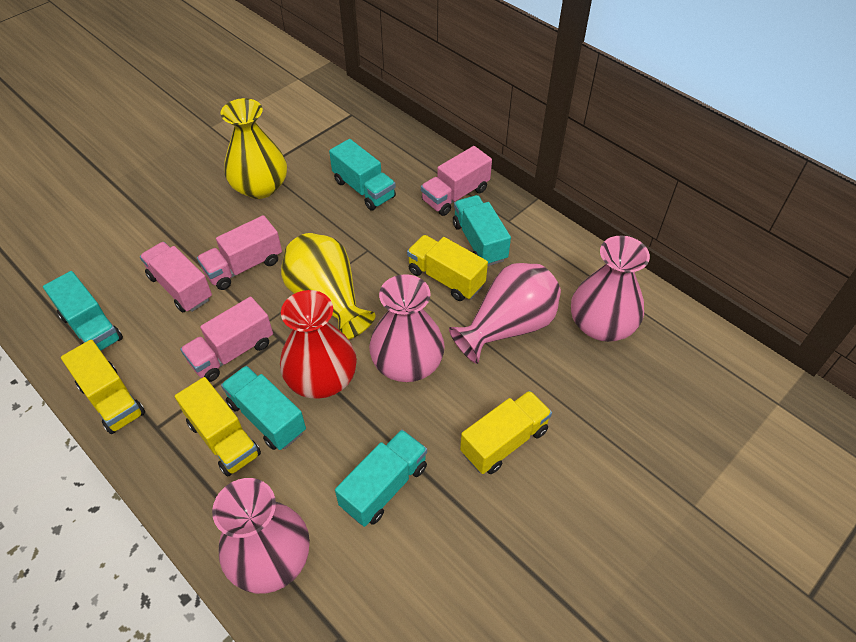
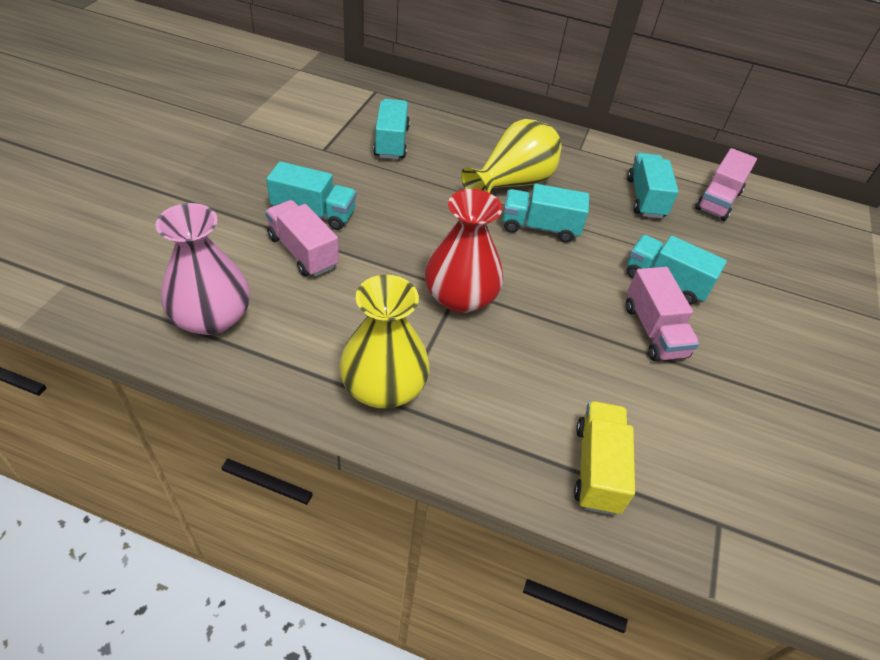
pink truck: [140,242,212,312] [180,297,273,382] [197,215,282,290] [421,146,492,216] = 4 -> [265,200,339,277] [626,267,700,362] [695,148,757,221] = 3
pink vase: [212,478,310,594] [369,274,445,382] [449,263,561,364] [571,235,650,342] = 4 -> [156,203,250,335] = 1
yellow truck: [61,339,145,434] [175,377,261,477] [407,235,488,301] [460,391,552,474] = 4 -> [574,401,635,515] = 1

